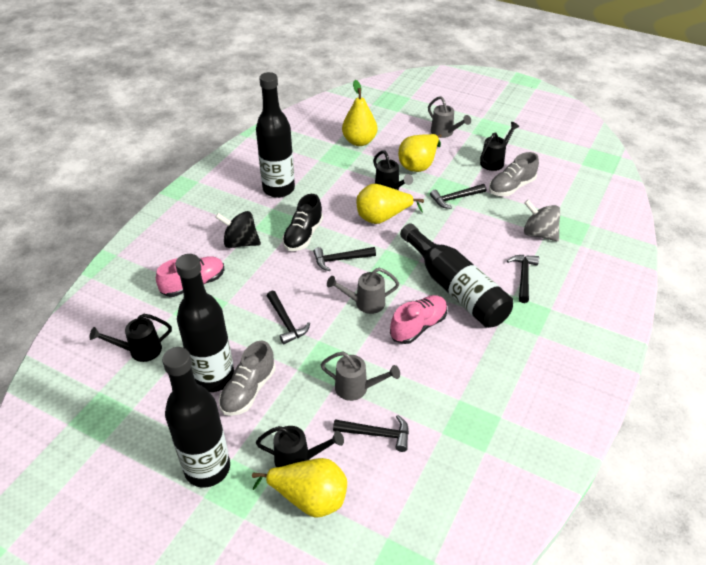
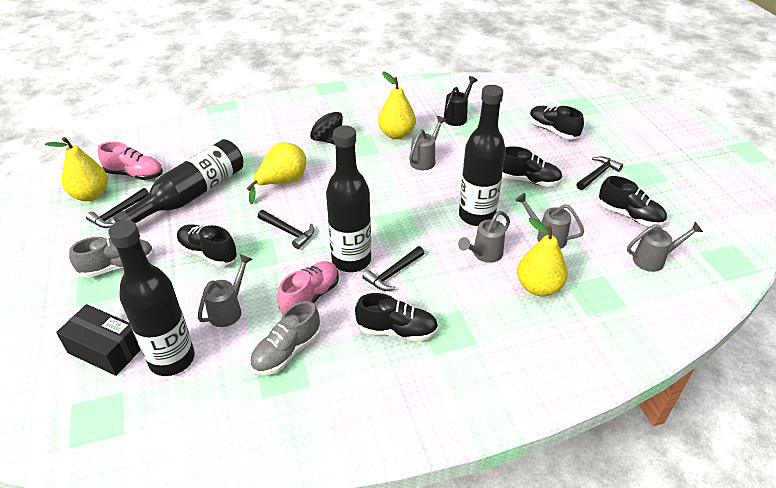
black box: none = 0 -> [56,304,141,376] = 1
black hammer: [267,291,310,344] [313,247,376,271] [333,415,409,452] [430,184,486,209] [507,255,539,303] = 5 -> [86,188,149,228] [258,210,314,249] [362,246,424,291] [576,156,623,190] = 4
black shoe: [282,194,323,251] = 1 -> [176,224,237,266] [355,293,438,342] [502,146,563,187] [529,106,584,139] [599,176,667,227] = 5
black watering can: [89,314,172,362] [256,426,344,467] [373,150,413,190] [480,122,520,171] = 4 -> [444,76,478,126] = 1
grey spinning top: [524,200,561,241] = 1 -> none = 0
grey watering can: [321,352,400,401] [327,268,399,314] [428,96,471,138] = 3 -> [198,254,252,327] [409,116,447,170] [458,211,510,263] [515,193,584,249] [627,222,703,272] = 5

